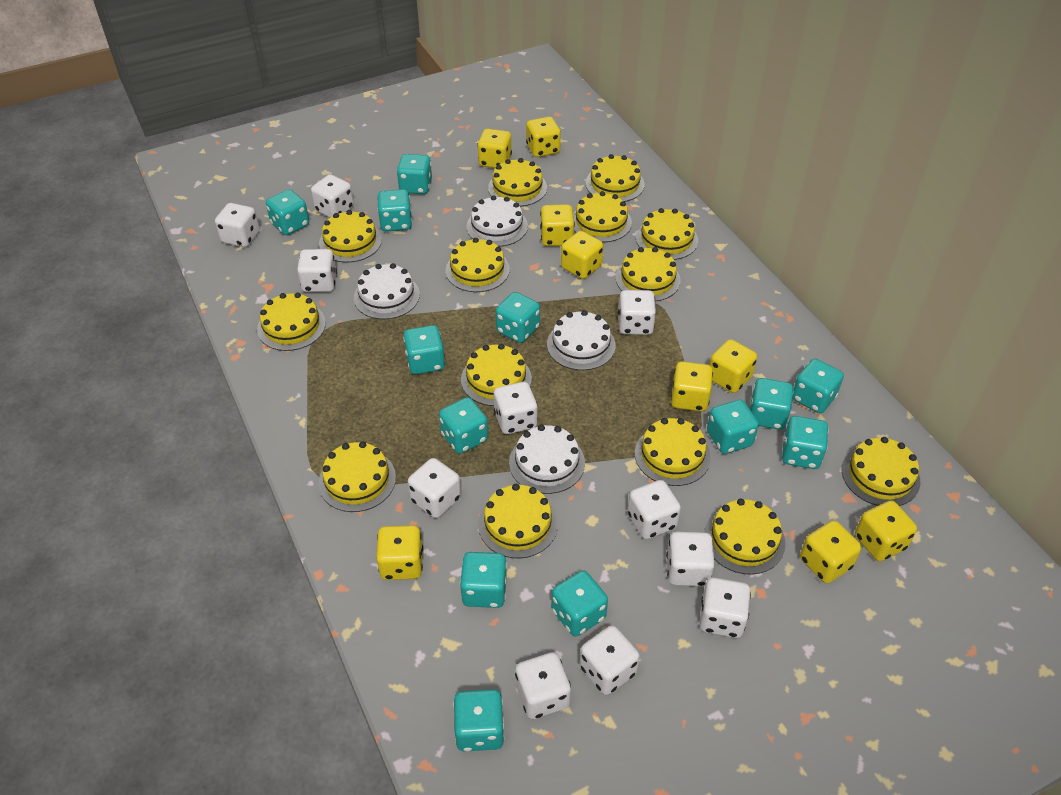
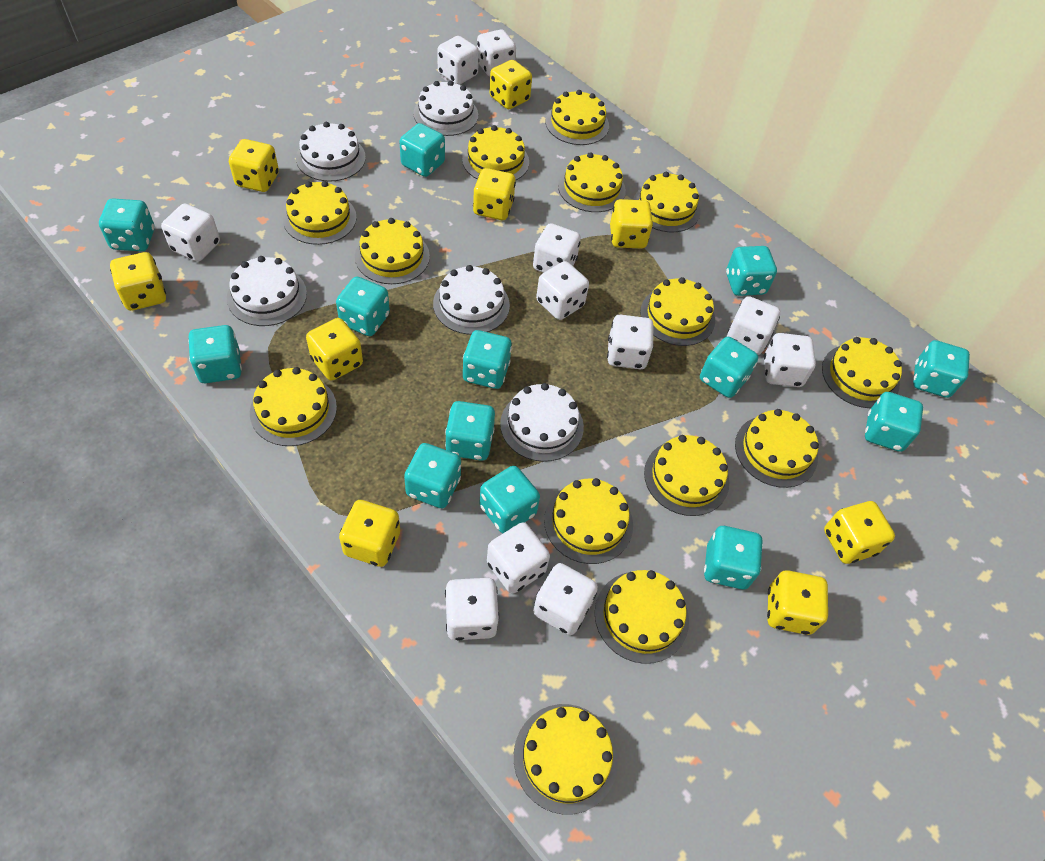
white cake: [354,263,420,319] [466,195,528,247] [509,425,585,494] [547,310,616,370] = 4 -> [227,256,307,326] [296,122,366,182] [413,80,478,136] [433,265,510,335] [500,383,584,462] = 5

